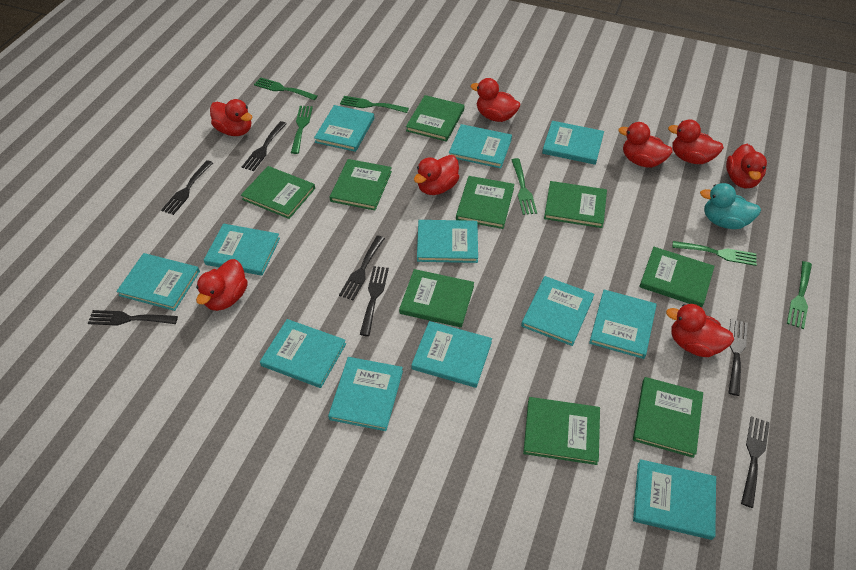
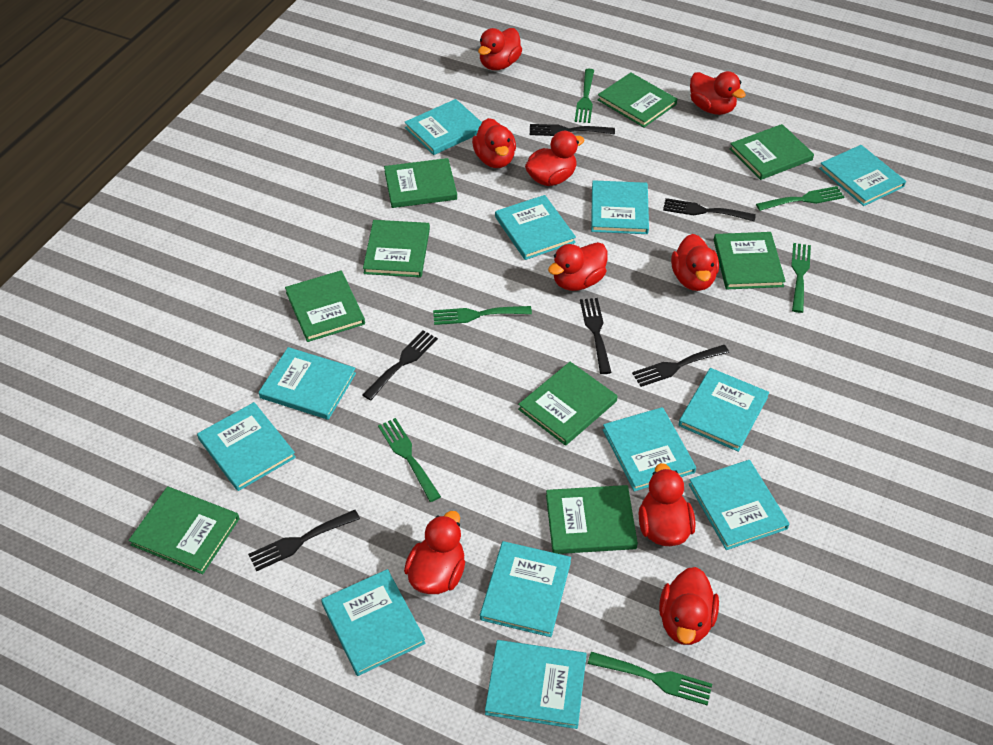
black fork: [88,310,178,326] [161,160,213,215] [242,121,287,171] [339,235,385,300] [360,266,389,336] [728,319,748,396] [741,416,770,508] = 7 -> [248,510,360,571] [363,330,438,401] [530,124,615,136] [580,298,612,374] [632,345,729,387] [663,198,756,221] = 6
red duck: [196,259,248,311] [210,99,253,136] [414,155,459,195] [471,78,521,122] [619,122,673,168] [666,304,734,357] [668,120,724,164] [726,144,767,188] = 8 -> [404,511,465,594] [472,118,516,168] [478,28,522,70] [525,131,584,186] [548,242,607,291] [639,463,695,546] [659,567,719,645] [671,234,719,291] [690,71,746,115] = 9
turquoise duck: [700,183,761,229] = 1 -> none = 0

